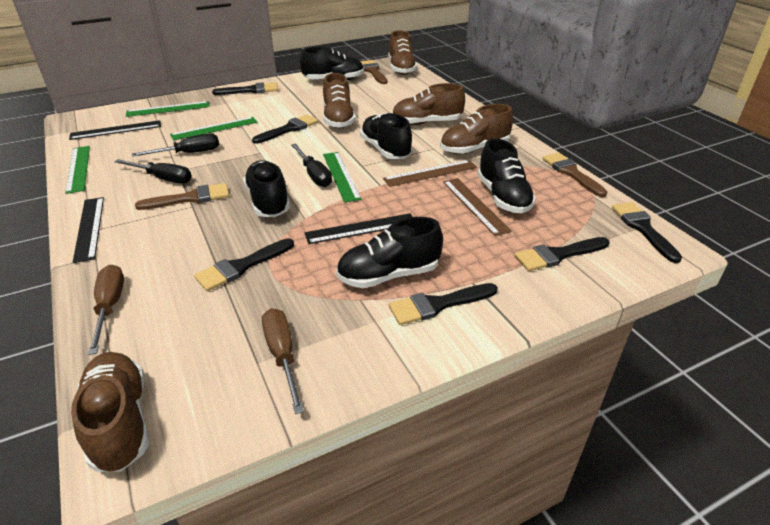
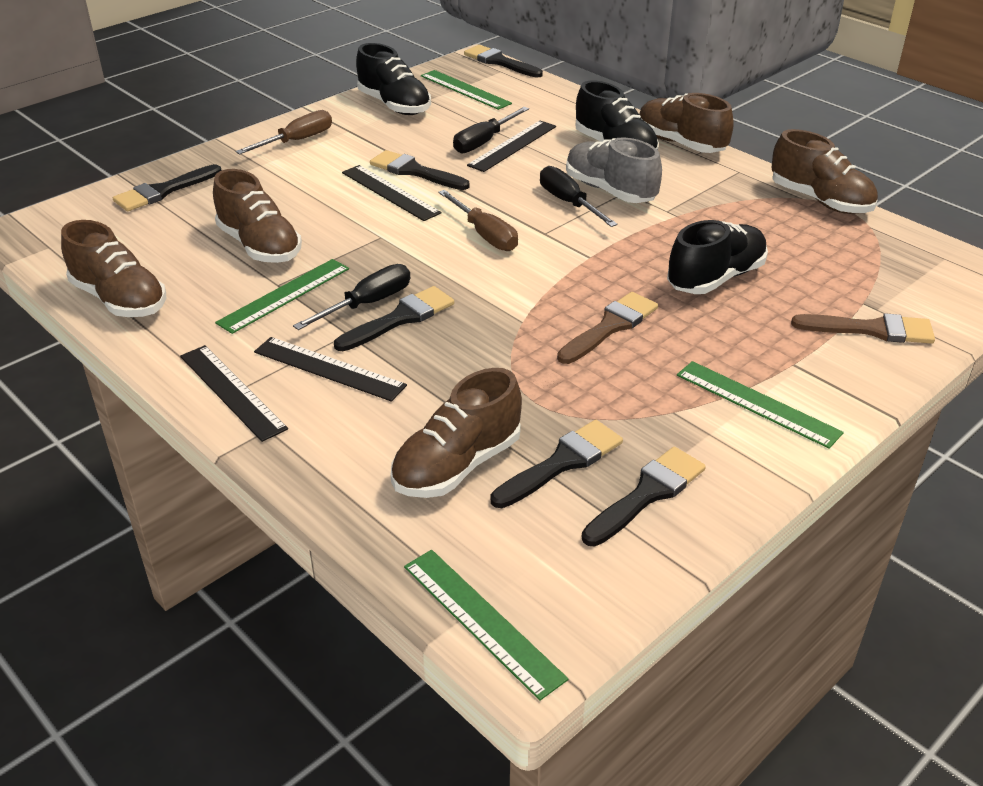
black ruler: [69,120,161,140] [73,197,104,263] [304,213,413,244] = 3 -> [180,345,288,442] [254,337,407,402] [342,165,441,221] [467,121,556,172] = 4
black shoe: [243,160,290,217] [300,47,364,80] [336,217,443,288] [360,113,413,159] [478,138,536,213] = 5 -> [356,43,431,115] [576,81,659,150] [667,220,768,294] = 3
brown brush: [135,183,229,210] [360,60,387,84] [543,153,608,197] = 3 -> [557,292,658,364] [791,313,935,344] = 2
brown ruler: [383,160,477,187] [443,178,512,236] = 2 -> none = 0
grey shoe: none = 0 -> [566,137,662,203] = 1

